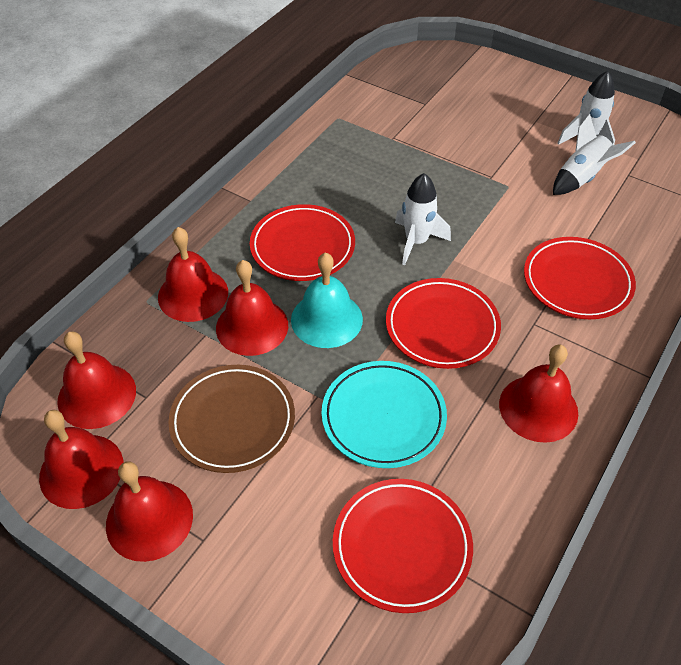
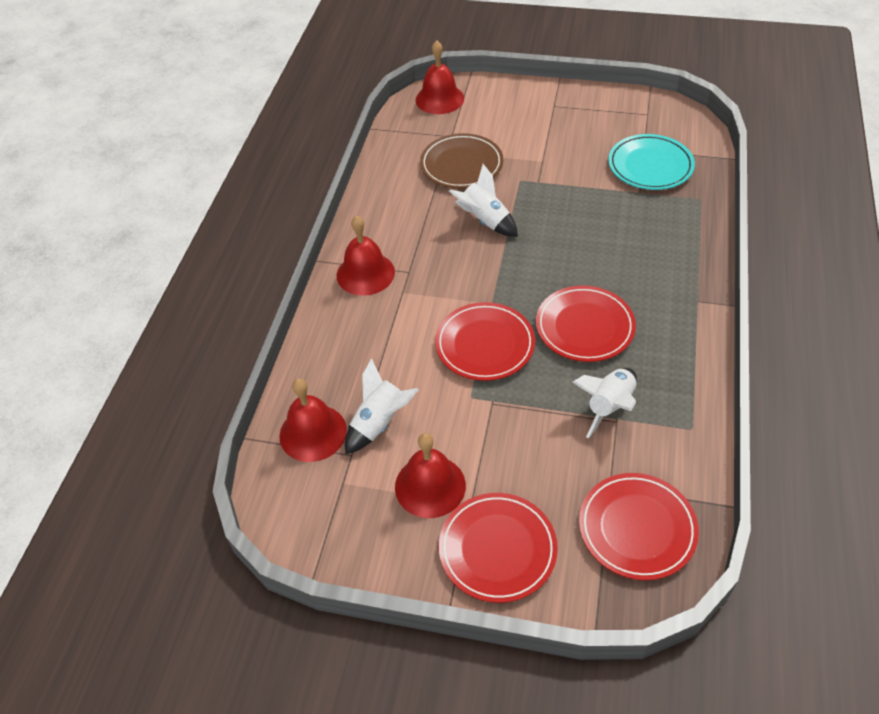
red bell: [39,410,123,509] [57,331,136,429] [106,461,193,562] [158,227,228,322] [216,260,288,356] [499,344,578,443] = 6 -> [279,379,347,462] [337,215,395,296] [395,433,466,518] [415,41,464,114] = 4
turquoise bell: [291,252,363,348] = 1 -> none = 0

